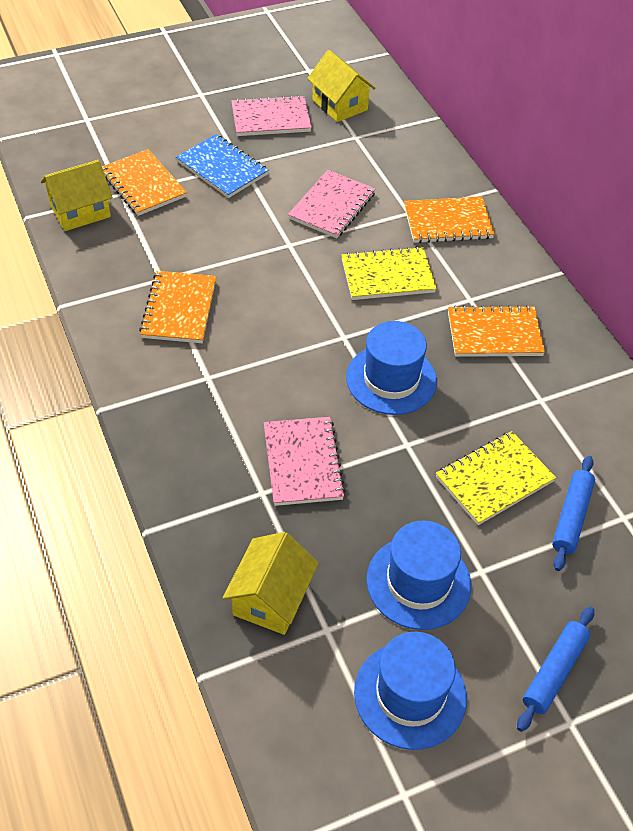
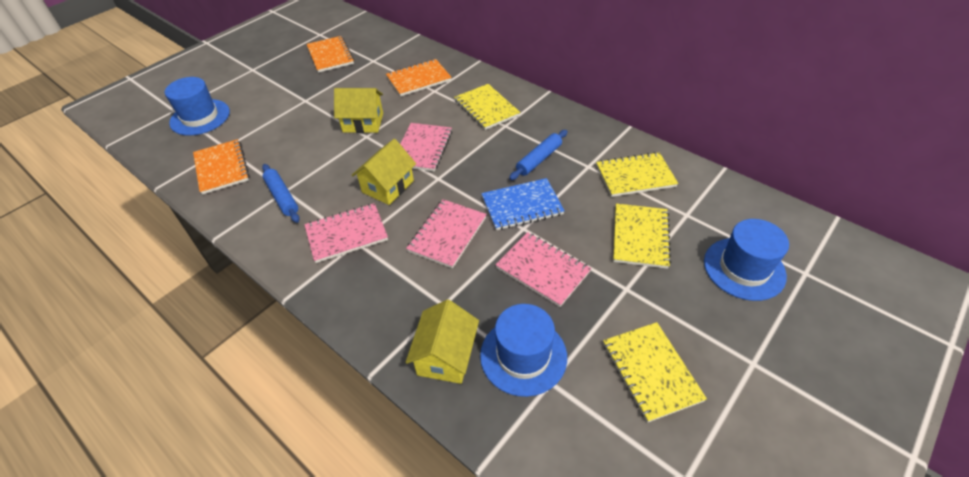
orange notebook: [102,149,187,216] [139,271,216,343] [404,196,495,243] [448,305,545,357] = 4 -> [193,139,249,194] [307,36,354,73] [386,59,452,96] = 3
pink notebook: [231,95,312,136] [264,417,346,506] [288,170,376,238] = 3 -> [304,203,388,263] [400,123,452,172] [406,199,487,268] [495,232,591,307] = 4
yellow notebook: [341,246,437,300] [436,431,556,525] = 2 -> [454,84,520,130] [596,152,678,197] [603,322,707,423] [613,204,671,269] = 4

